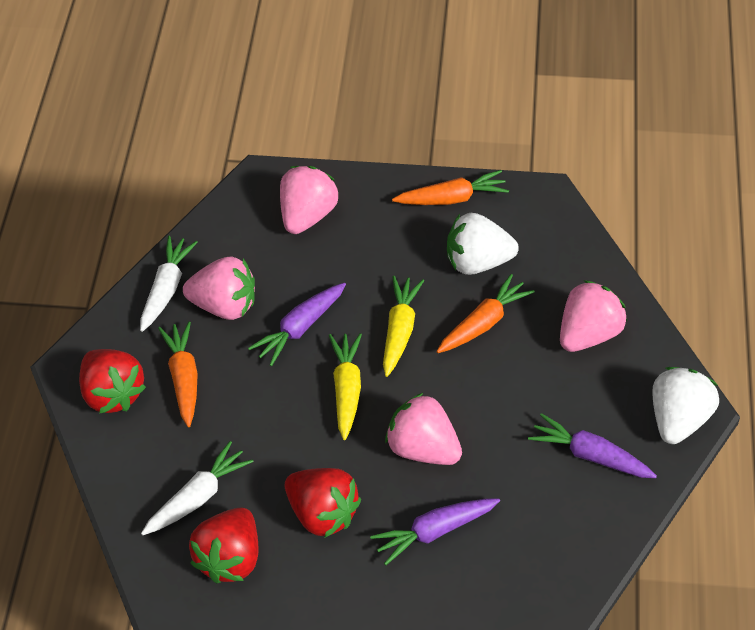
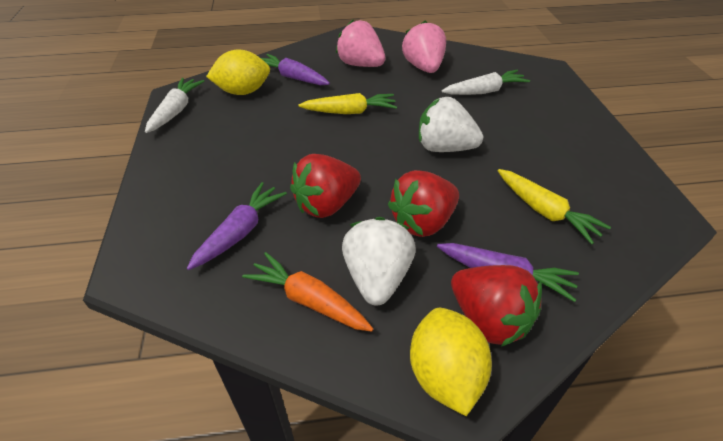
orange carrot: [158,322,198,427] [392,170,509,205] [436,274,535,353] = 3 -> [242,252,373,332] = 1
pink strawberry: [183,256,255,320] [280,166,338,234] [385,393,462,465] [560,280,627,352] = 4 -> [336,20,386,67] [402,21,446,73] = 2
yellow lemon: none = 0 -> [206,49,270,95] [410,308,492,416] = 2

